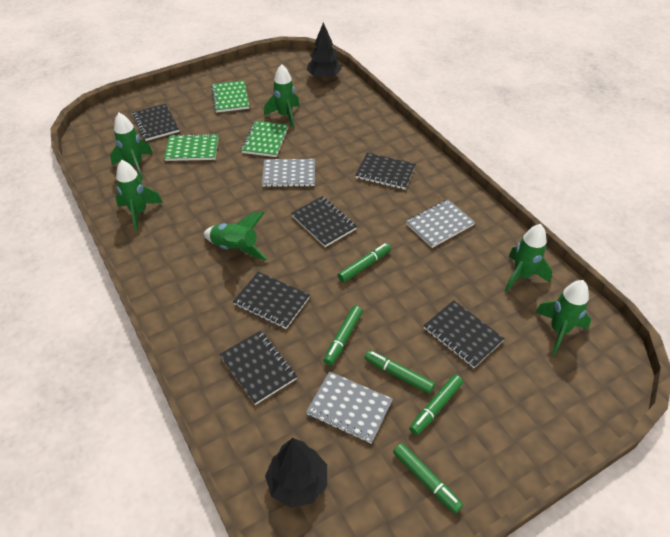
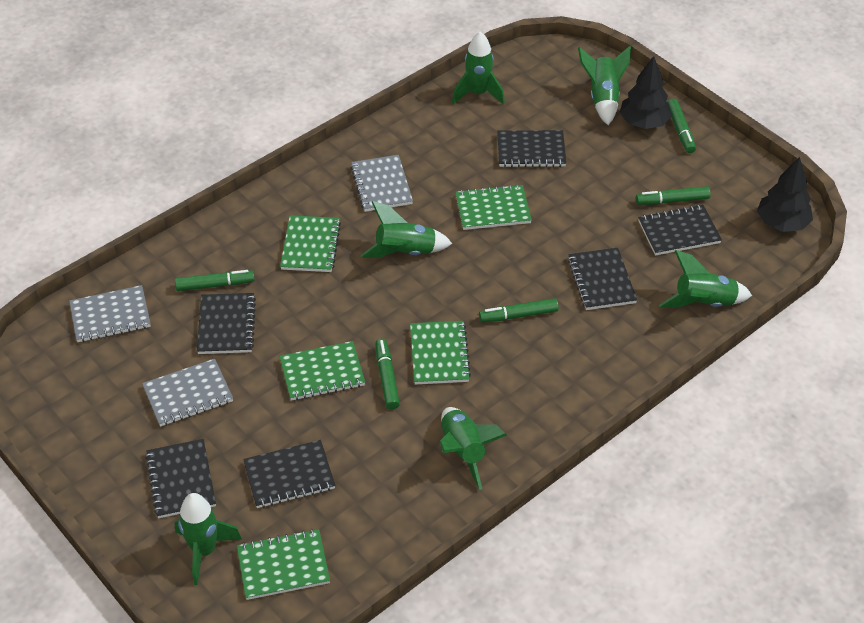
green notebook: [164,134,219,161] [211,80,249,113] [241,121,288,157] = 3 -> [237,529,330,600] [279,341,365,401] [280,215,341,272] [410,321,471,385] [456,184,532,230] = 5

